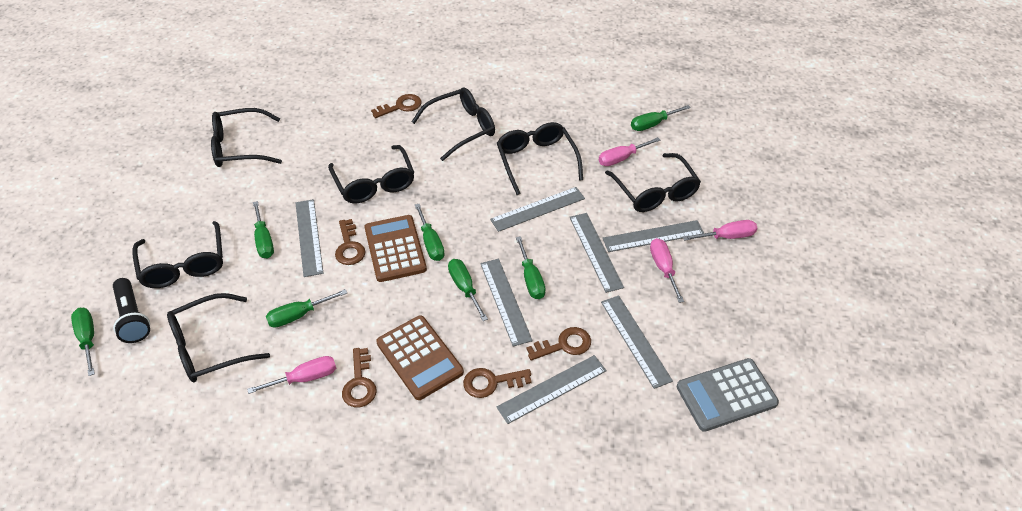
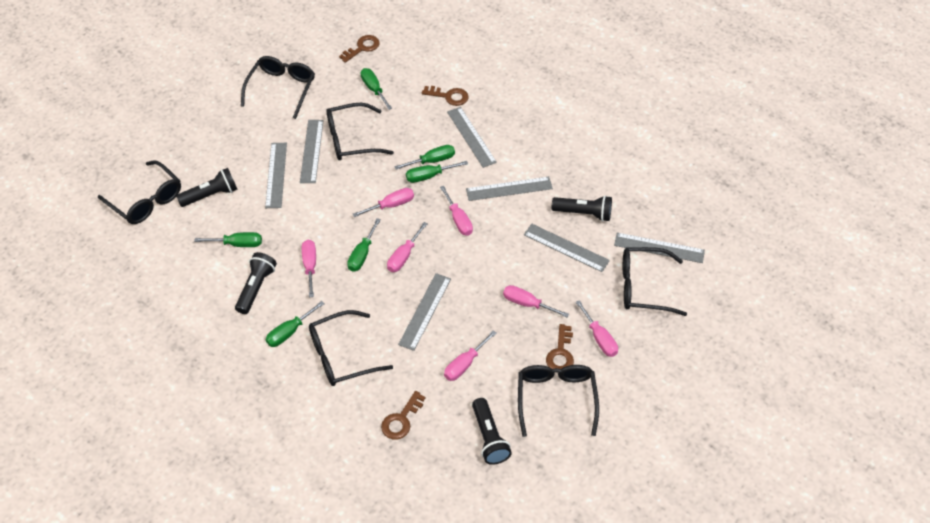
black flashlight: [113,278,150,343] = 1 -> [176,168,237,207] [235,252,277,314] [472,398,512,465] [552,195,612,222] = 4
black glasses: [132,221,223,288] [167,293,270,382] [211,108,282,167] [328,145,415,203] [411,87,495,161] [497,122,583,195] [605,153,701,212] = 7 -> [98,160,181,224] [241,56,315,119] [309,310,393,386] [327,103,394,160] [518,365,599,437] [623,247,687,316] = 6
brown calculator: [365,215,427,282] [376,316,464,400] = 2 -> none = 0
brown key: [335,219,366,265] [342,348,377,407] [371,94,421,118] [463,368,532,398] [527,327,591,361] = 5 -> [339,35,380,63] [381,391,425,440] [422,86,469,106] [546,324,574,369] = 4
green screwdriver: [71,308,95,376] [253,201,274,258] [266,289,347,328] [415,204,445,261] [448,259,488,321] [516,236,546,299] [631,105,691,131] = 7 -> [194,232,262,247] [266,301,325,347] [347,218,381,271] [361,68,392,110] [394,145,455,170] [406,161,468,183] = 6
grey calculator: [677,358,779,432] = 1 -> none = 0
pink screwdriver: [247,356,336,394] [599,137,660,166] [650,238,684,303] [683,220,757,241] = 4 -> [302,240,316,297] [353,188,414,217] [387,222,427,272] [440,186,473,236] [444,330,496,381] [503,285,569,317] [576,300,618,357] = 7

